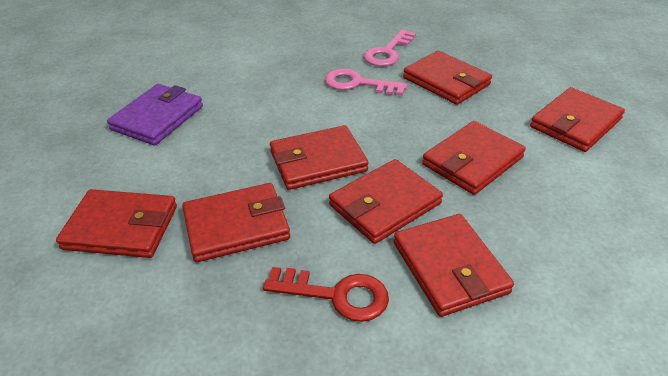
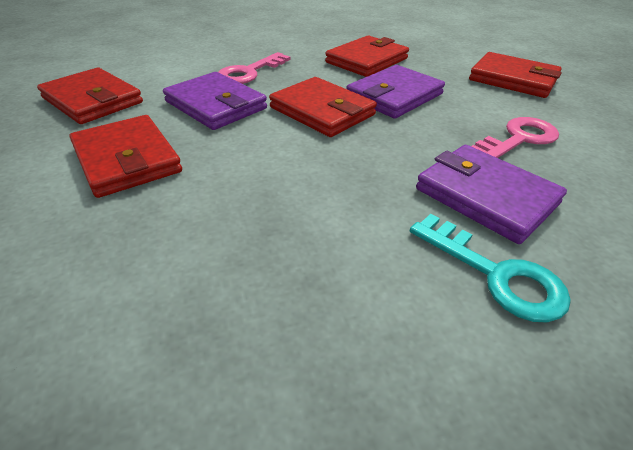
purple wallet: [107,84,203,145] = 1 -> [163,72,267,130] [346,65,445,118] [416,145,567,244] = 3
red key: [263,267,389,322] = 1 -> none = 0
red wallet: [56,189,177,258] [182,183,290,262] [270,125,369,190] [329,159,443,244] [394,214,514,317] [403,51,492,105] [422,121,526,195] [530,87,625,152] = 8 -> [37,68,143,124] [69,115,182,198] [269,77,377,137] [325,35,409,77] [469,52,562,98] = 5
turquoise key: none = 0 -> [410,214,571,323] = 1

